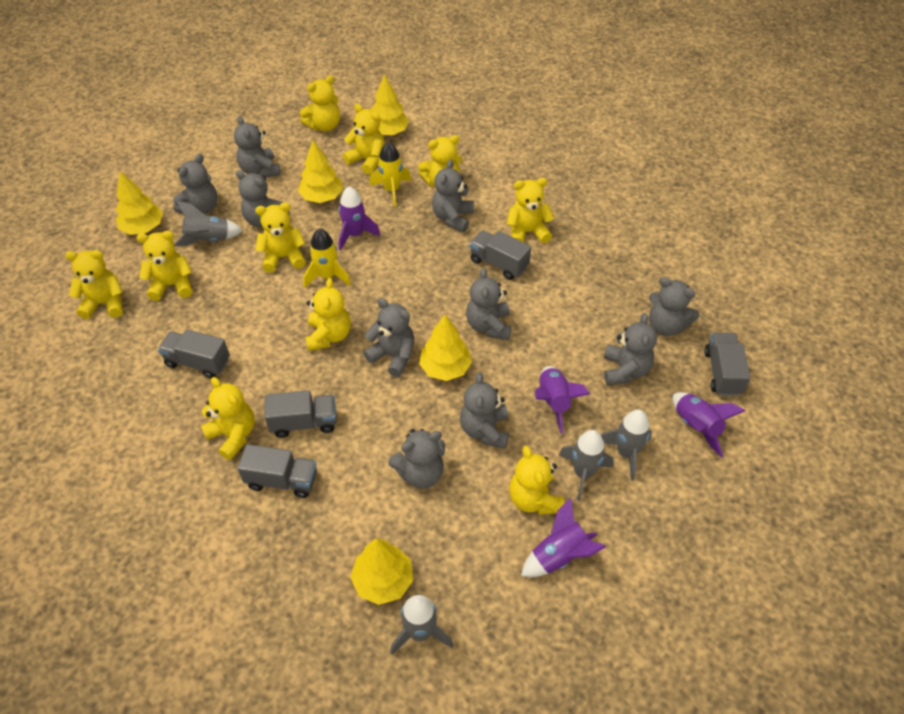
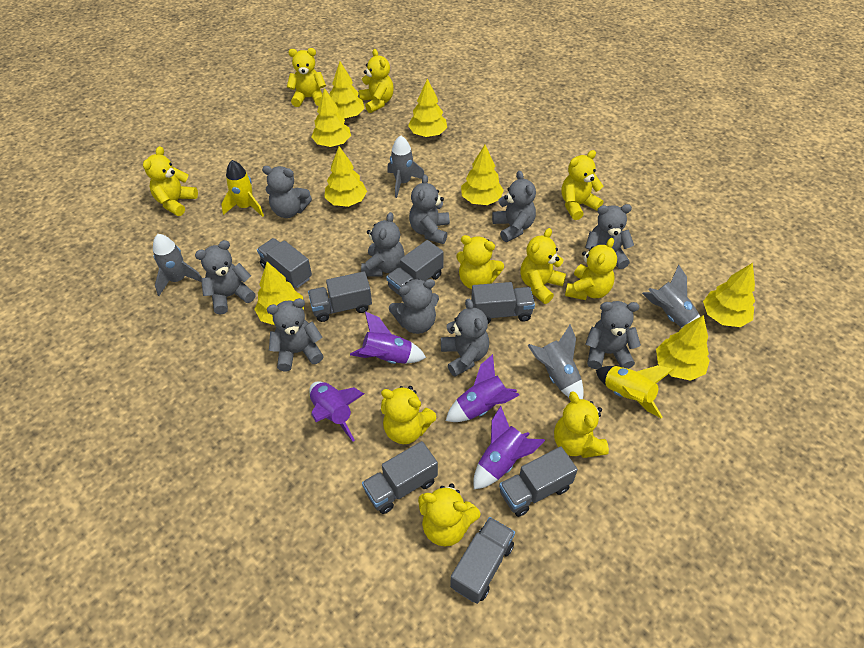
grey truck: [158,329,230,379] [238,444,317,498] [264,390,336,438] [470,230,531,280] [704,333,751,396] = 5 -> [257,238,312,288] [308,271,372,322] [362,441,438,514] [386,240,444,297] [450,517,515,604] [471,282,535,324] [499,446,578,517] = 7
yellow tree: [116,171,163,235] [298,140,343,203] [350,538,413,605] [371,74,409,135] [419,315,472,381] = 5 -> [254,262,304,325] [311,88,351,147] [324,146,367,207] [330,62,364,119] [408,79,447,137] [461,145,504,205] [656,315,710,381] [703,263,755,327] = 8

